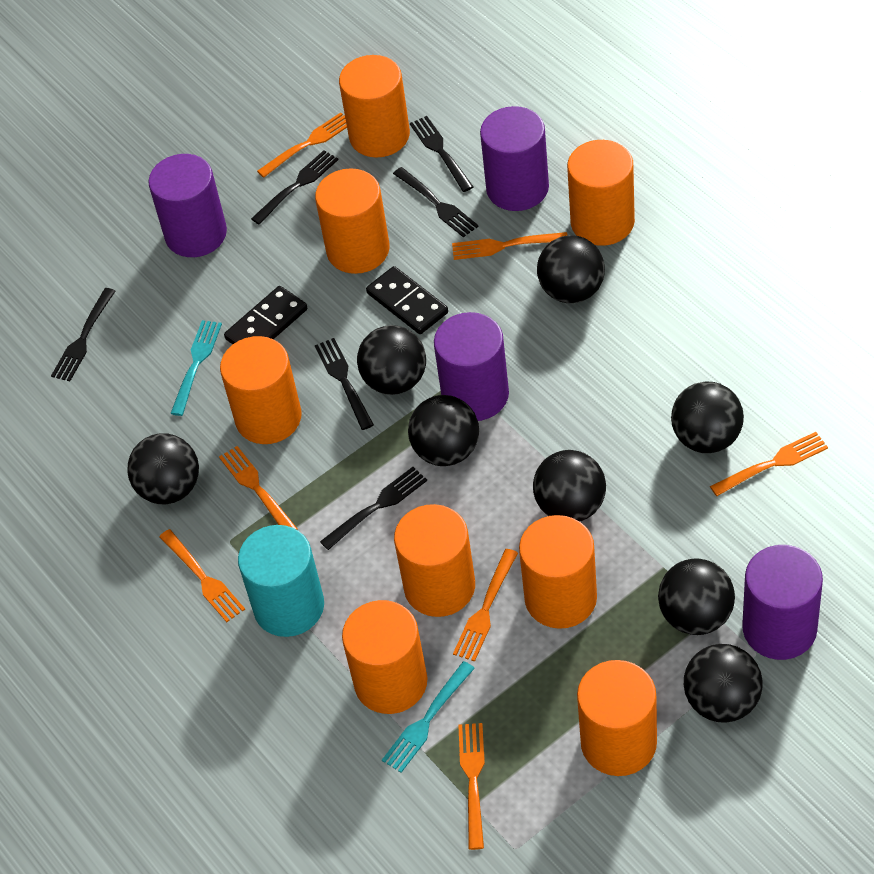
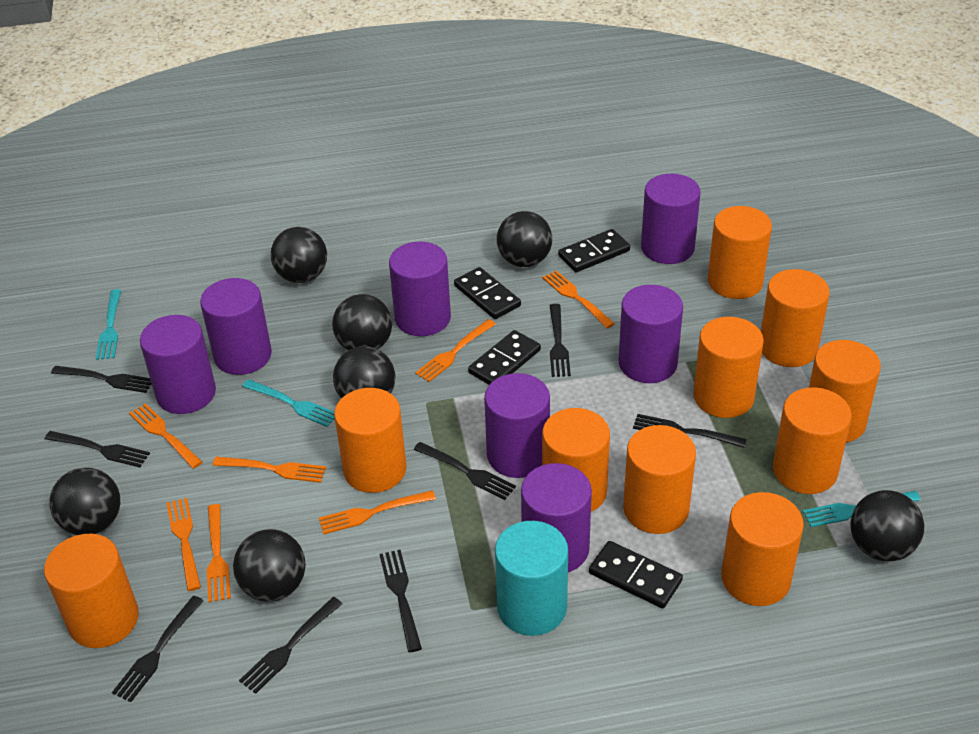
black ball: [127,433,199,504] [357,325,426,395] [408,395,479,466] [533,450,606,522] [537,235,605,303] [658,558,735,635] [671,382,744,453] [684,644,763,723] = 8 -> [49,468,120,535] [233,529,306,602] [271,227,327,283] [332,294,392,350] [333,346,395,398] [497,211,552,267] [851,490,924,561] = 7
black domino: [224,286,307,344] [366,266,448,334] = 2 -> [454,267,521,319] [468,330,541,385] [558,229,630,272] [589,541,683,608] = 4
black fork: [51,288,116,382] [251,150,339,224] [315,338,374,430] [320,467,427,550] [393,167,479,237] [410,116,473,192] = 6 -> [45,431,150,467] [51,366,152,393] [112,596,204,702] [239,597,343,694] [379,550,422,652] [414,442,516,500] [549,304,571,377] [633,414,747,448] = 8
orange cylinder: [220,336,302,444] [315,168,390,274] [339,55,410,158] [342,600,427,714] [394,504,475,617] [519,515,597,629] [567,140,635,246] [577,660,657,776] = 8 -> [44,534,139,648] [334,388,406,493] [542,408,610,512] [623,425,696,534] [693,317,764,418] [708,206,772,299] [721,492,804,606] [761,269,830,367] [773,387,852,494] [809,340,881,443] = 10
purple cylinder: [148,154,227,257] [434,312,509,421] [480,106,549,211] [742,545,823,660] = 4 -> [140,315,216,414] [200,278,272,375] [389,242,451,336] [484,373,550,478] [521,463,592,572] [619,285,683,383] [641,174,701,264] = 7
turquoise fork: [170,320,222,416] [382,661,475,773] = 2 -> [96,289,121,360] [242,379,335,427] [803,491,921,527] = 3

